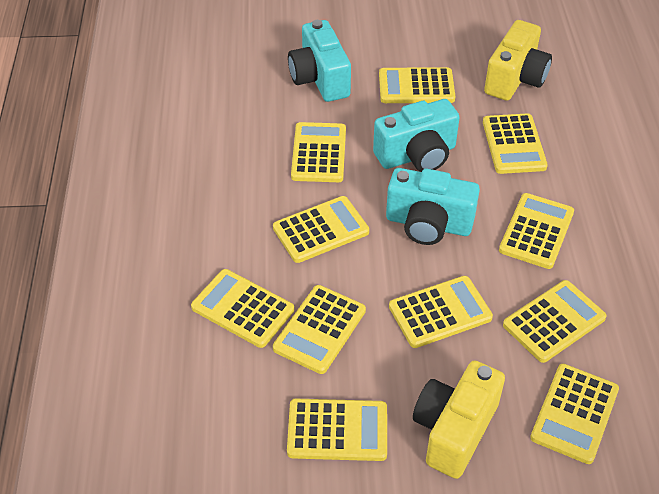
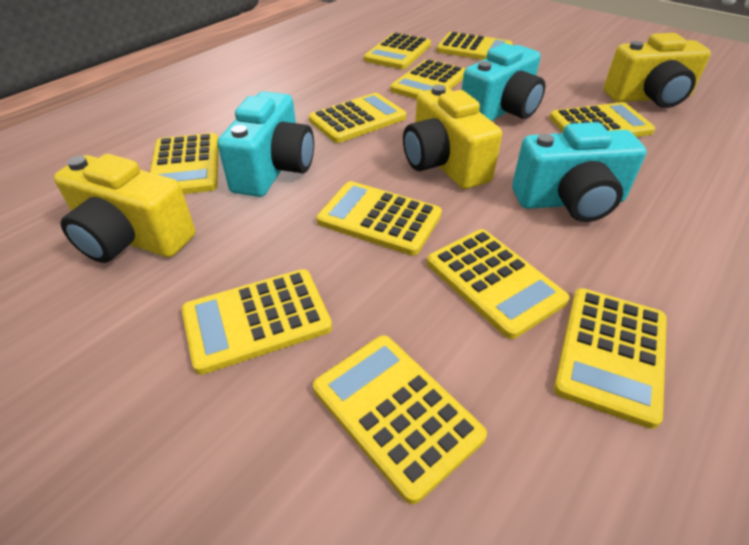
yellow camera: [413,360,505,479] [484,20,552,101] = 2 -> [54,154,195,263] [403,85,502,189] [604,33,711,108] = 3

